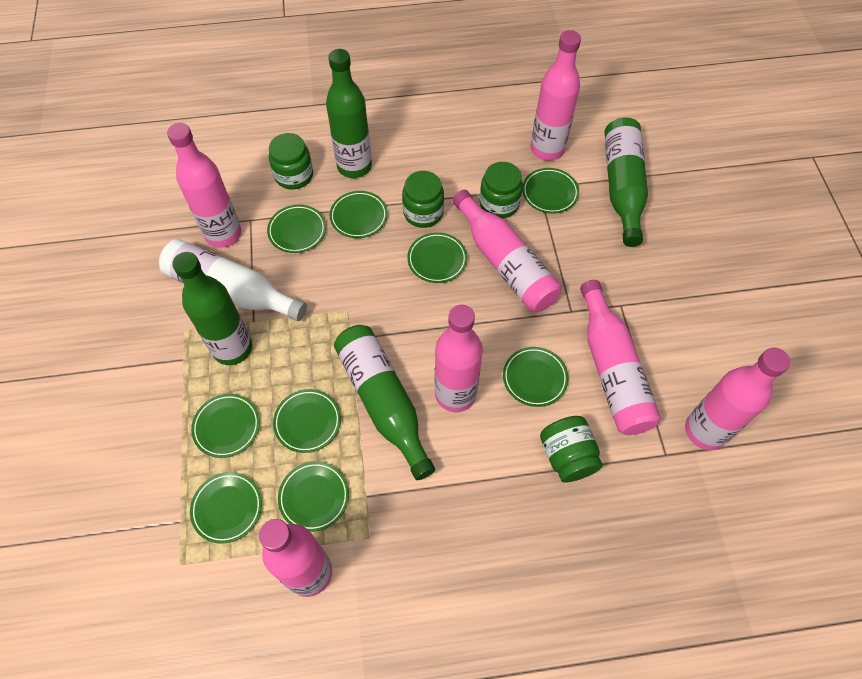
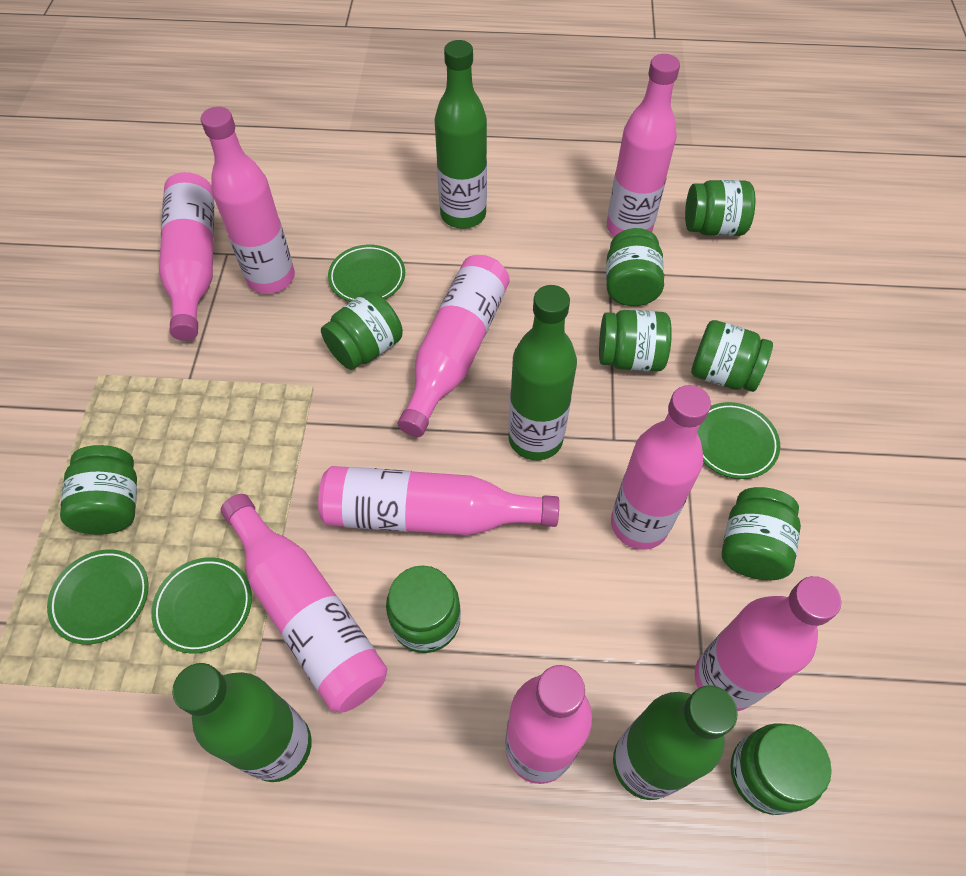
green jar: [269,133,313,189] [402,171,444,228] [480,162,523,219] [540,416,602,483] = 4 -> [60,445,137,534] [321,291,403,370] [386,565,461,653] [599,310,672,372] [606,228,664,306] [685,180,755,236] [691,320,773,392] [722,487,801,580] [731,723,832,815] = 9
green plate: [190,472,262,544] [191,394,260,458] [267,205,326,253] [273,389,341,453] [278,461,349,532] [329,191,388,238] [407,232,467,283] [503,347,568,407] [522,168,579,214] = 9 -> [47,549,149,644] [151,557,252,654] [328,245,405,302] [697,402,780,479] = 4
pink bottle: [167,123,241,248] [259,519,332,597] [434,305,483,412] [453,190,562,312] [531,30,581,161] [580,280,661,435] [685,348,790,450] = 7 -> [159,172,214,341] [201,107,295,294] [221,494,387,712] [318,466,559,536] [398,255,510,437] [505,665,592,784] [607,54,680,237] [611,385,711,550] [695,576,841,711] = 9
white bottle: [159,239,307,321] = 1 -> none = 0

